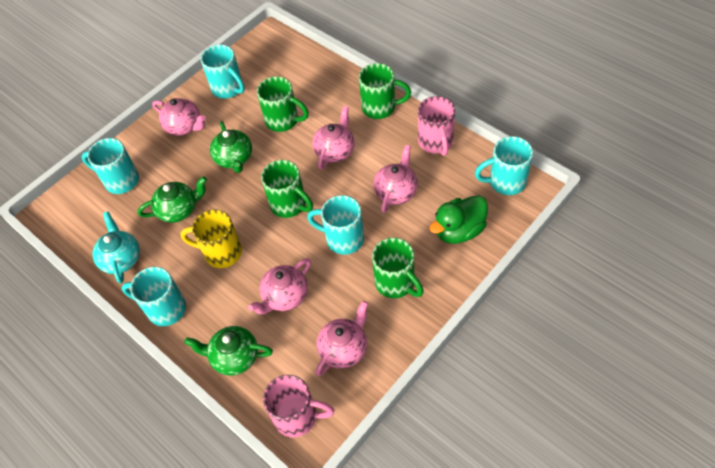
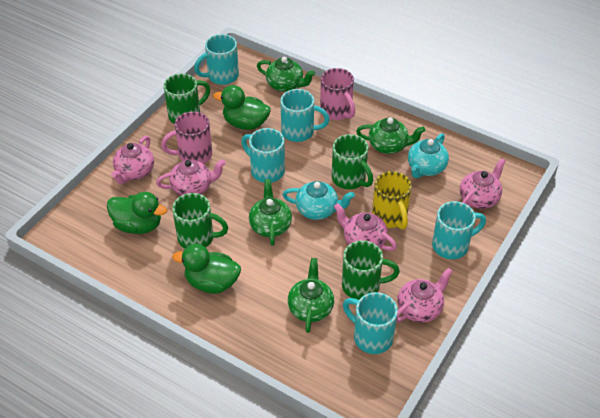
green duck: [430,195,488,244] = 1 -> [107,192,167,234] [172,244,241,294] [213,85,271,130] = 3
green teapot: [138,176,207,223] [184,326,273,376] [210,121,252,173] = 3 -> [249,179,292,246] [257,57,315,92] [288,258,334,333] [356,117,425,154] = 4
turquoise teapot: [92,211,140,284] = 1 -> [282,181,355,220] [408,133,449,178] = 2

